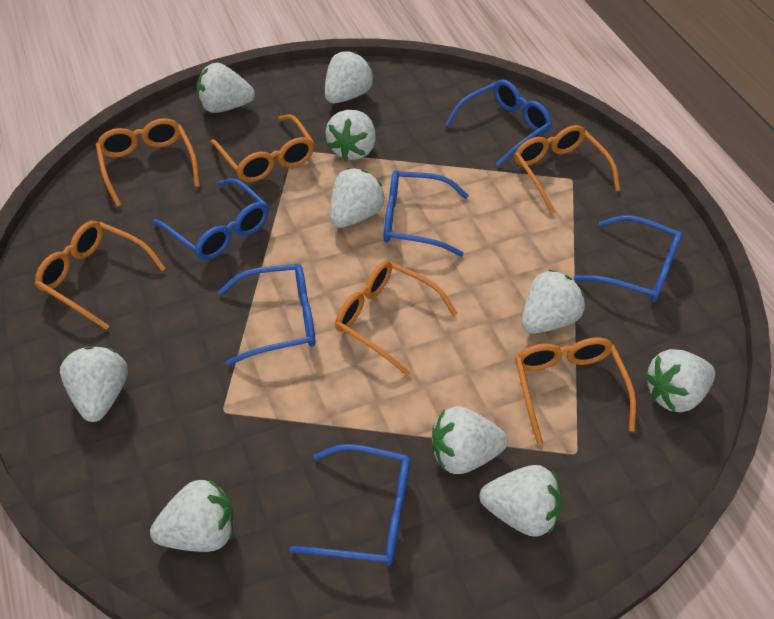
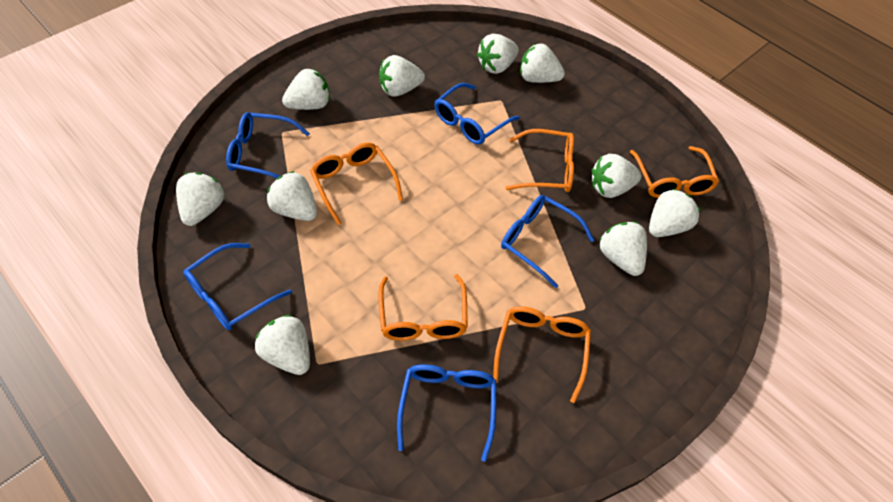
blue glasses: [153,178,269,260] [218,264,315,366] [289,444,410,565] [384,171,469,257] [445,79,552,167] [574,215,682,303] = 6 -> [183,243,292,330] [226,112,310,178] [397,364,496,462] [434,83,520,145] [501,195,594,288] = 5
orange glasses: [35,221,166,330] [96,118,200,207] [211,114,315,182] [335,260,458,376] [514,125,620,214] [515,337,636,445] = 6 -> [310,143,403,225] [378,274,468,341] [493,306,591,403] [505,129,574,192] [630,146,719,198] = 5

